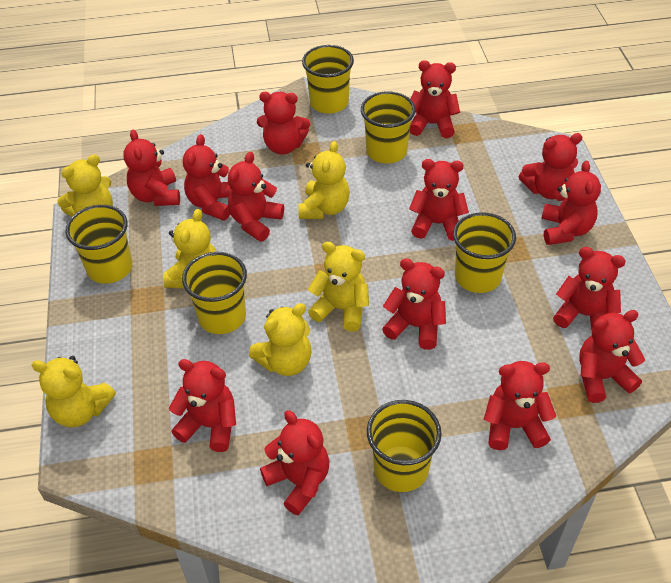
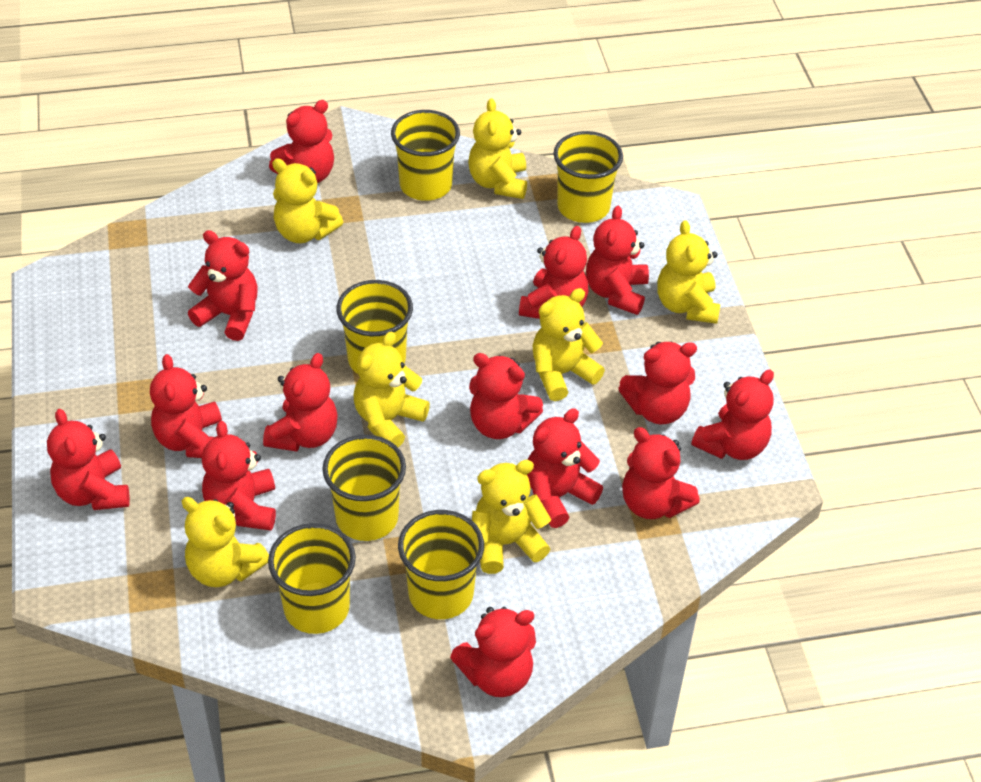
yellow teddy bear: [32,356,116,427] [57,154,113,217] [163,209,217,288] [249,303,312,376] [299,141,350,219] [308,242,369,332] = 6 -> [181,497,269,587] [272,158,343,243] [353,331,430,447] [468,98,527,199] [472,460,552,574] [533,288,605,401] [657,220,720,324] = 7

